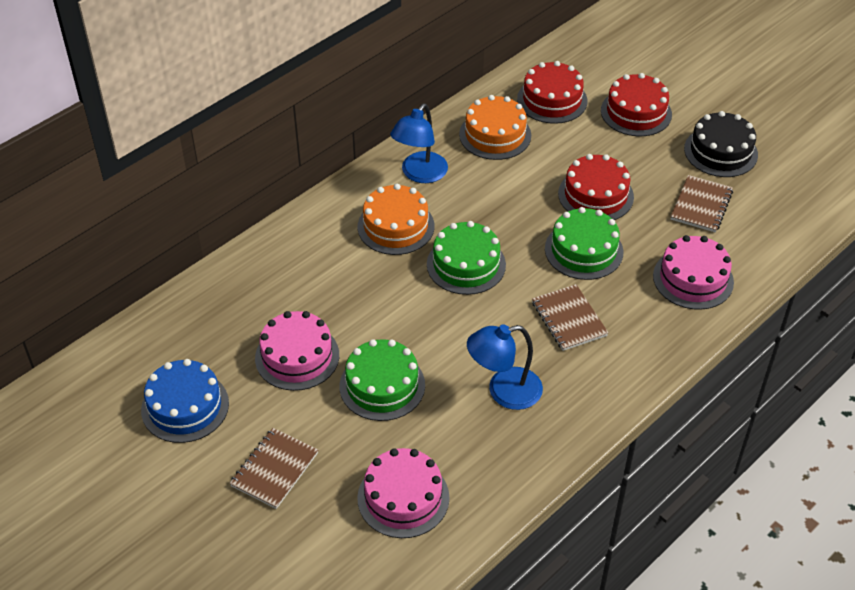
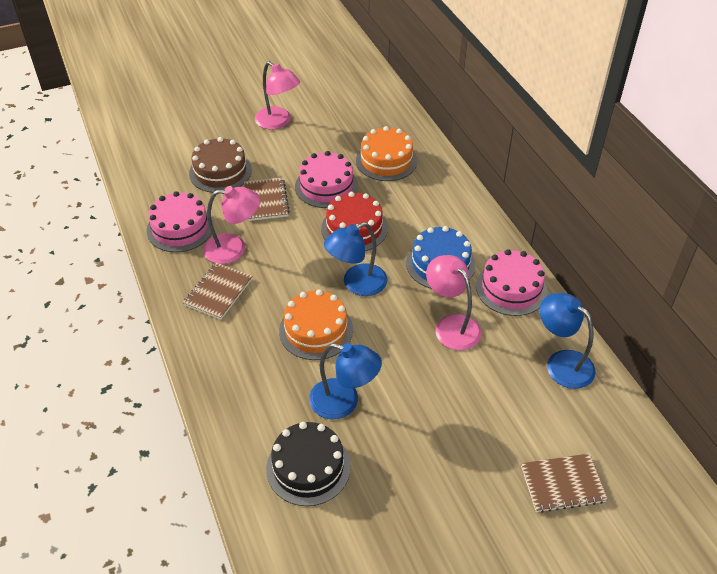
blue lamp: [390,103,448,183] [467,324,543,410] = 2 -> [309,343,382,419] [324,222,387,296] [540,293,596,389] = 3
brown cake: none = 0 -> [189,137,252,193] = 1
green cake: [340,339,425,421] [427,221,506,295] [545,207,623,280] = 3 -> none = 0
pink lamp: none = 0 -> [203,186,260,264] [255,61,300,130] [426,255,482,350] = 3
red cake: [517,61,587,124] [558,154,634,220] [601,73,672,136] = 3 -> [321,192,388,251] = 1

